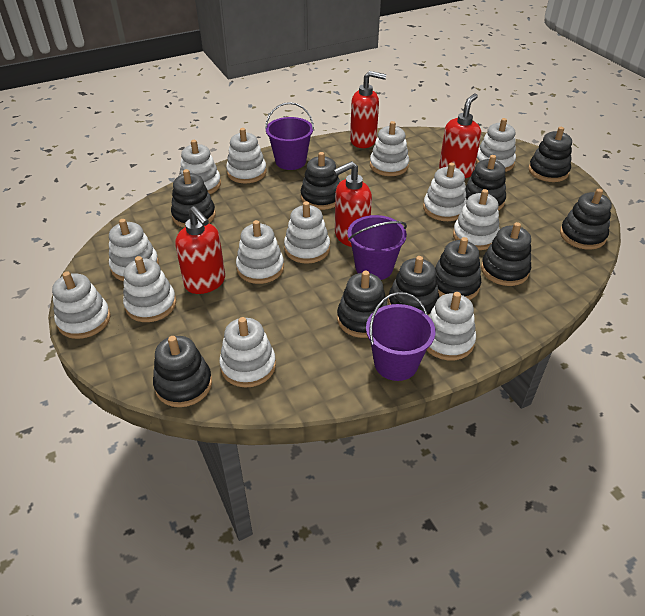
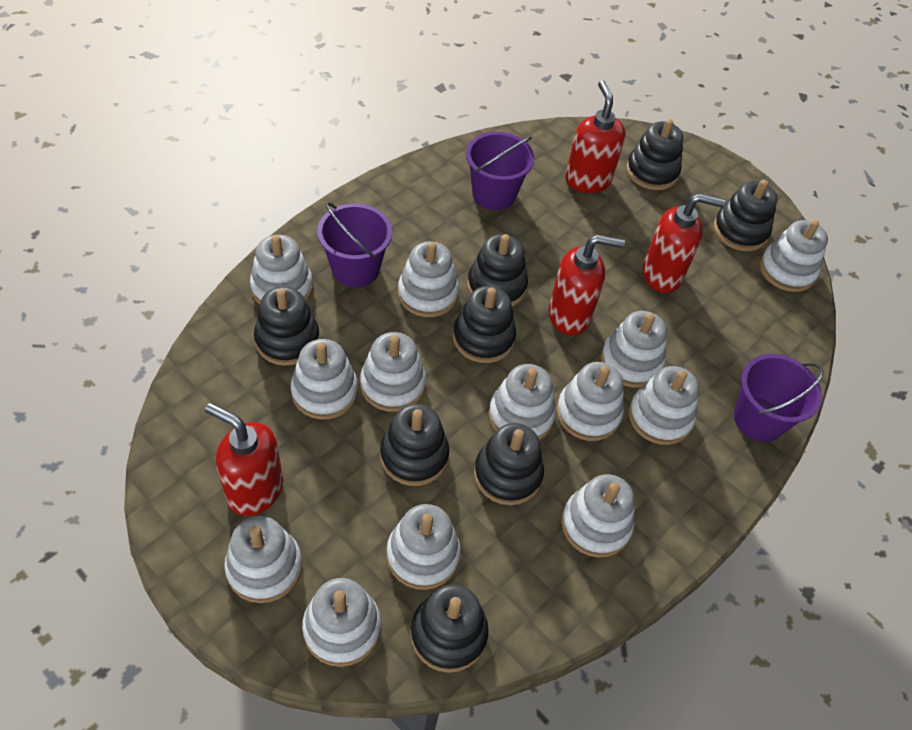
black stacking toy: [153,336,212,407] [171,169,216,228] [301,152,340,210] [337,271,387,338] [388,256,439,316] [435,237,481,300] [465,155,506,211] [481,222,531,286] [528,127,572,182] [560,189,612,250] = 10 -> [254,287,320,366] [380,404,449,486] [410,584,489,673] [453,286,516,363] [467,234,528,307] [474,423,544,505] [626,119,683,190] [714,180,777,251] = 8

